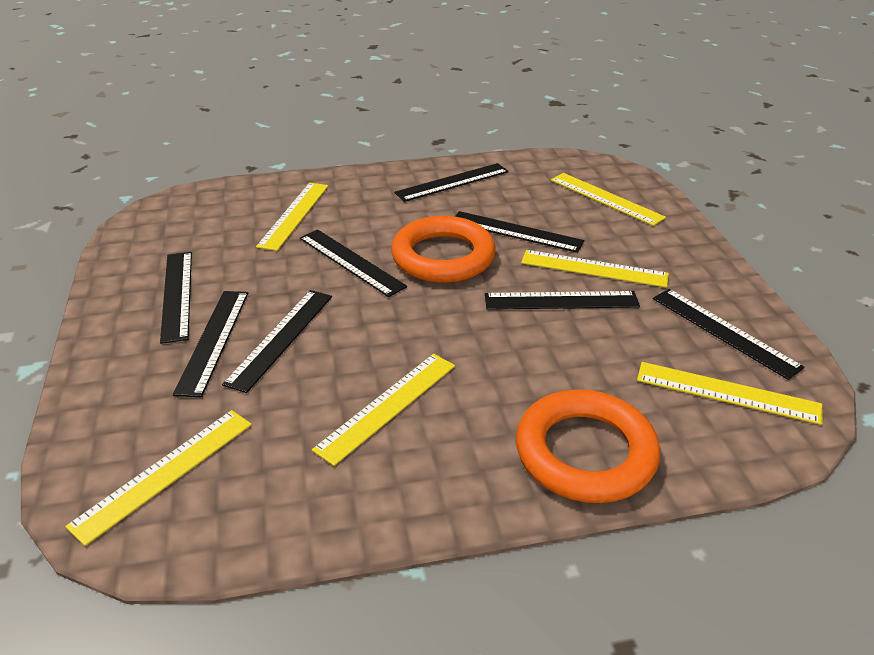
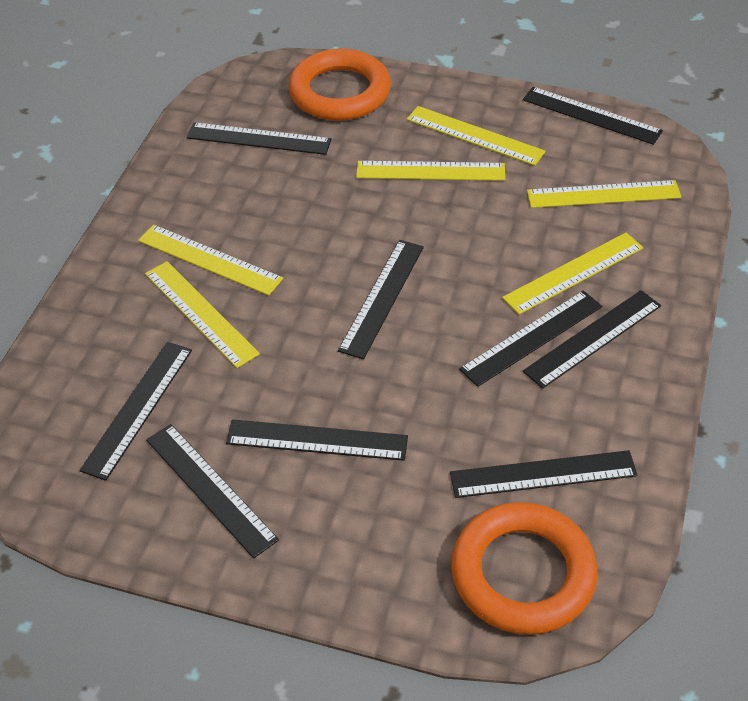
black ruler: [160,252,192,344] [173,291,248,397] [222,290,332,393] [300,229,407,297] [394,163,509,202] [455,211,584,253] [485,291,640,310] [653,289,805,380] = 8 -> [79,342,192,481] [146,424,279,558] [187,122,332,155] [226,419,408,461] [338,240,424,359] [450,450,638,498] [459,290,602,387] [523,87,663,145] [523,290,661,389] = 9

